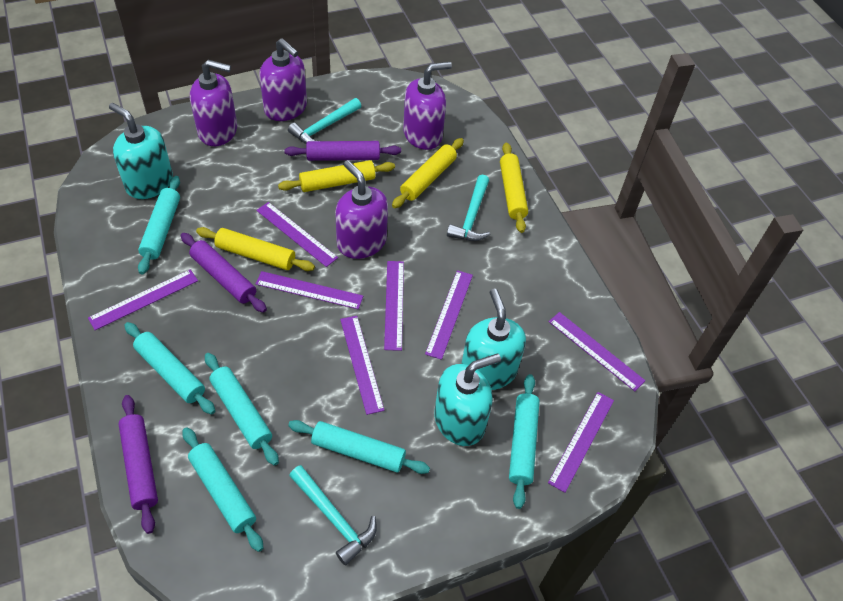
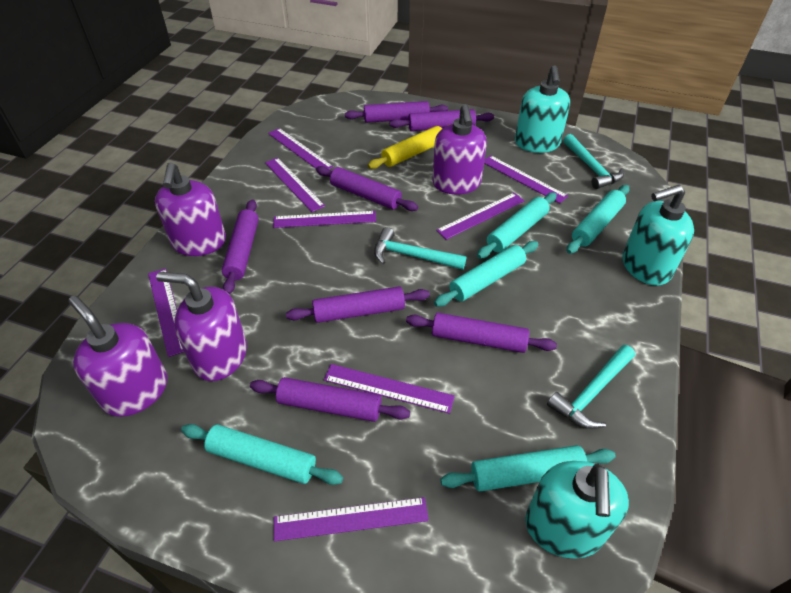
purple rolling pin: [118,395,158,534] [181,233,267,313] [284,141,401,161] = 3 -> [222,199,259,294] [250,377,410,422] [286,286,430,323] [316,166,418,211] [345,101,448,123] [390,109,494,131] [406,313,557,353] = 7
turquoise rolling pin: [124,322,215,414] [138,176,180,274] [182,427,264,552] [205,353,279,466] [288,420,430,474] [509,374,540,509] = 6 -> [181,424,343,485] [434,241,539,307] [440,445,616,491] [477,192,557,259] [567,185,629,254] = 5
yellow rolling pin: [196,227,315,271] [278,160,395,192] [392,138,464,208] [500,143,528,233] = 4 -> [367,125,449,169] = 1

